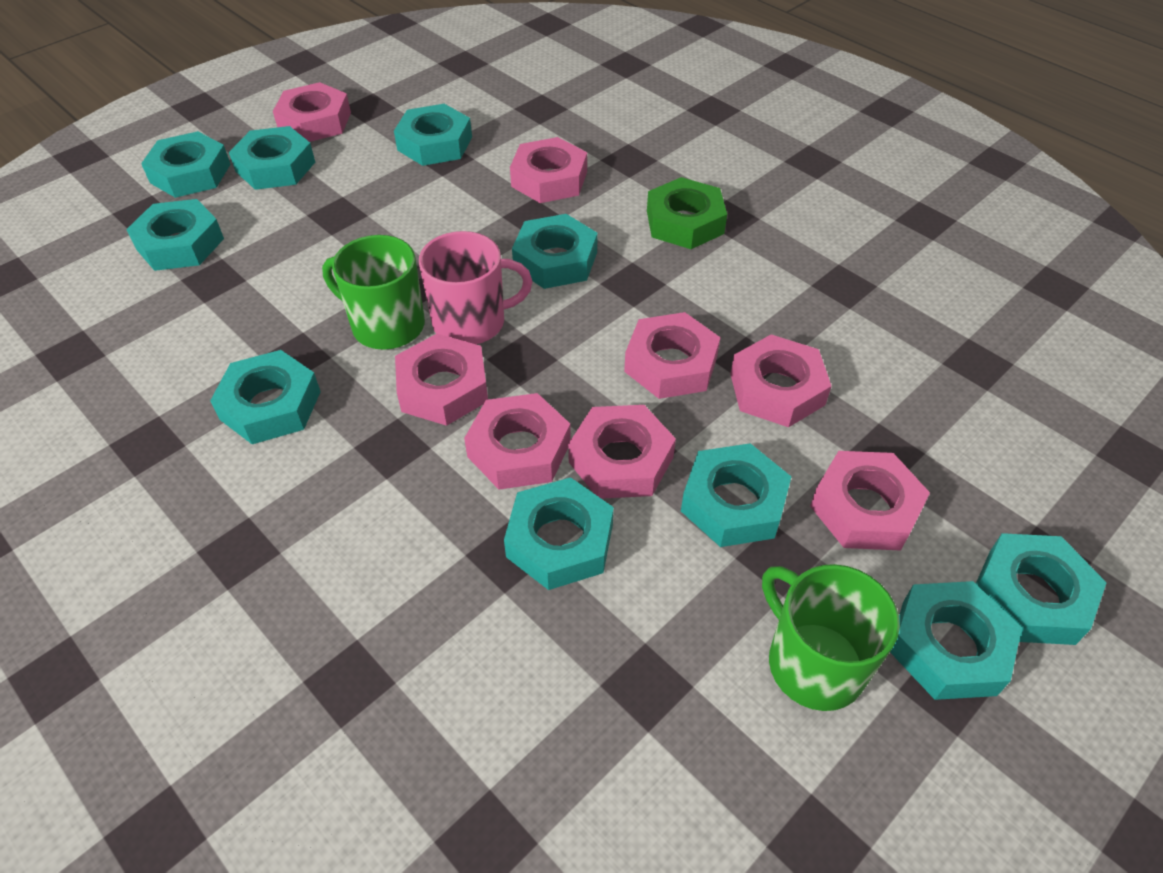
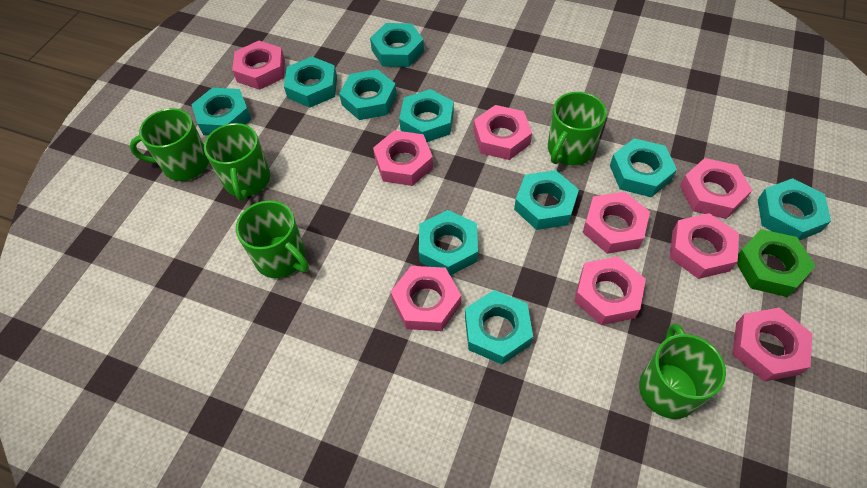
green mug: [322,235,425,350] [762,564,900,711] = 2 -> [129,108,209,181] [204,123,270,201] [236,200,309,278] [548,92,607,165] [639,323,726,419] = 5
pink mug: [419,231,533,344] = 1 -> none = 0
pink nut: [273,82,351,142] [395,334,488,426] [464,393,571,490] [510,137,587,203] [568,405,676,499] [624,312,721,399] [730,335,832,427] [810,451,930,551] = 8 -> [232,41,285,90] [373,130,433,186] [390,266,461,331] [474,105,532,160] [574,256,646,325] [582,192,650,254] [670,213,739,279] [680,158,752,219] [732,308,812,382] = 9

